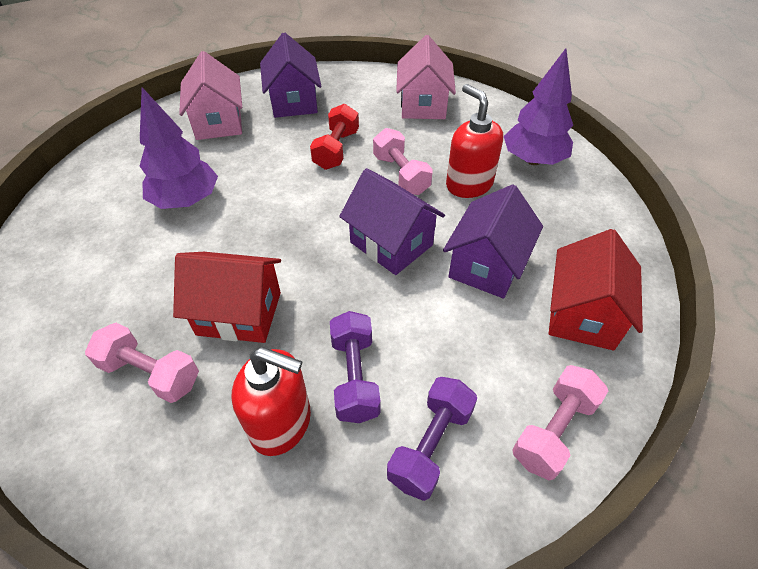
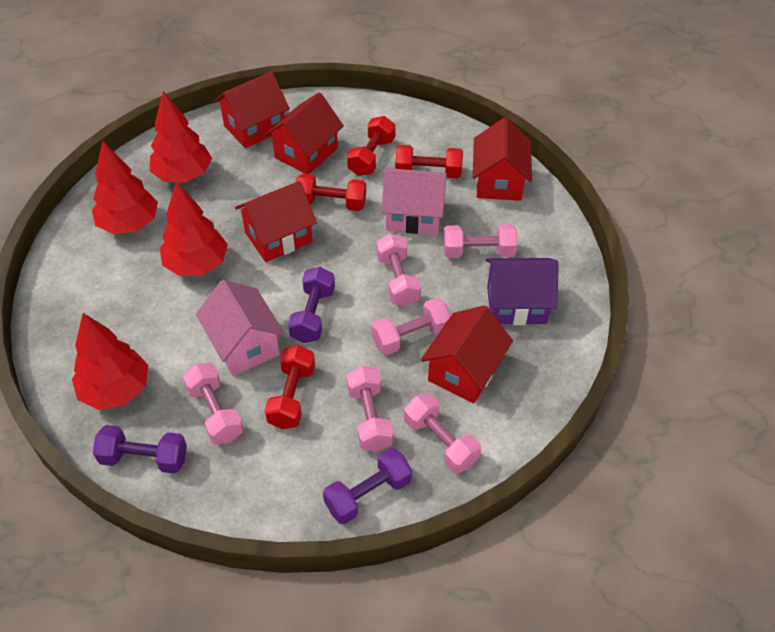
pink dumbbell: [85,323,199,403] [373,128,433,195] [512,365,608,480] = 3 -> [183,363,244,444] [347,366,394,452] [371,298,451,355] [376,234,421,306] [404,393,481,473] [443,224,518,258] = 6
purple dumbbell: [330,311,381,423] [387,377,477,501] = 2 -> [93,425,187,474] [288,267,335,343] [323,448,412,524] = 3
purple house: [260,33,321,118] [339,168,445,275] [443,184,543,299] = 3 -> [486,258,559,325] = 1
purple tree: [140,87,218,209] [504,48,573,165] = 2 -> none = 0
red dumbbell: [310,103,359,170] = 1 -> [265,345,315,429] [296,174,366,211] [347,116,396,176] [395,145,463,178] = 4
red house: [173,252,281,343] [549,229,643,350] = 2 -> [214,72,290,148] [235,181,317,262] [265,92,344,174] [421,305,513,403] [473,117,532,201] = 5
red soap dispenser: [232,347,311,456] [446,84,503,198] = 2 -> none = 0
red tree: none = 0 -> [72,313,148,410] [92,141,158,234] [150,91,212,183] [160,182,228,276] = 4

